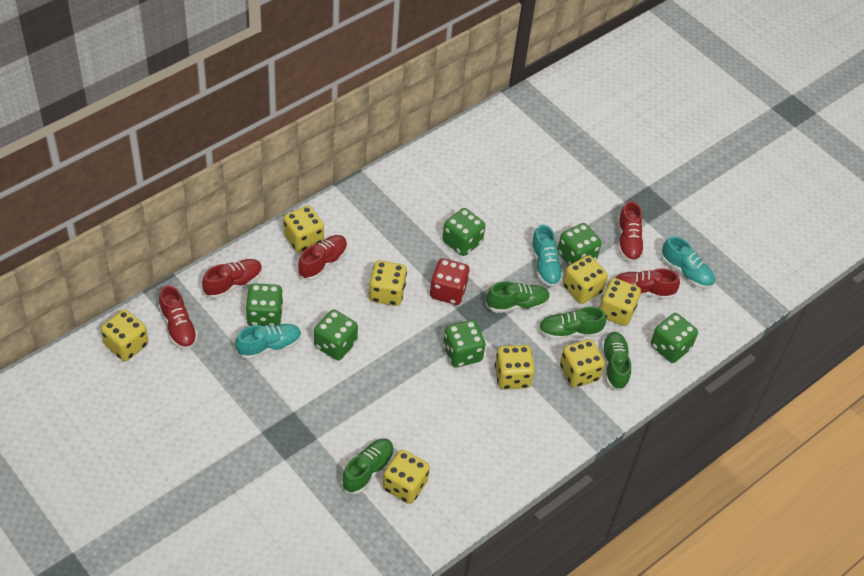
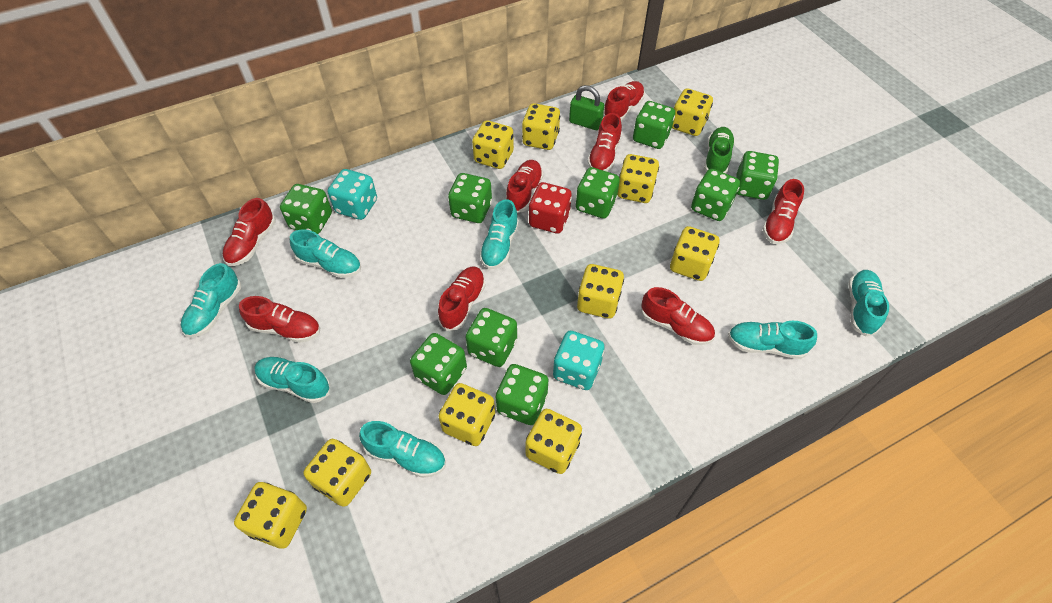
green dice: [246,283,283,326] [314,309,358,360] [443,208,485,256] [443,320,486,367] [558,223,601,265] [651,313,698,363] = 6 -> [280,184,332,234] [410,333,467,395] [448,173,492,223] [466,308,517,367] [496,364,549,425] [576,167,620,219] [633,101,675,149] [691,169,740,221] [736,151,779,200] = 9
green padlock: none = 0 -> [569,85,604,130] = 1
green shoe: [341,438,394,495] [486,281,550,313] [538,306,606,340] [601,332,631,391] = 4 -> [704,127,735,174] = 1
red shoe: [159,285,198,350] [202,259,262,299] [298,235,347,281] [615,268,680,299] [618,201,644,263] = 5 -> [222,198,276,266] [239,296,320,343] [438,267,485,331] [506,160,543,213] [587,113,622,172] [603,81,645,121] [641,287,715,345] [762,179,804,244] = 8
turquoise dice: none = 0 -> [328,169,377,220] [553,331,604,390] = 2
turquoise shoe: [235,324,301,360] [530,225,564,287] [661,236,715,289] = 3 -> [181,263,241,338] [254,357,330,403] [290,229,361,278] [359,421,446,478] [479,199,519,269] [728,321,817,359] [848,270,889,337] = 7
yellow dice: [101,309,149,361] [283,205,324,253] [369,260,407,306] [383,450,430,504] [495,345,535,389] [560,339,605,387] [563,255,608,304] [599,278,641,326] = 8 -> [234,482,307,549] [304,439,371,507] [438,383,495,446] [472,120,514,169] [522,103,560,150] [526,409,582,474] [577,264,624,319] [617,154,659,203] [670,226,719,281] [672,88,713,136] = 10

